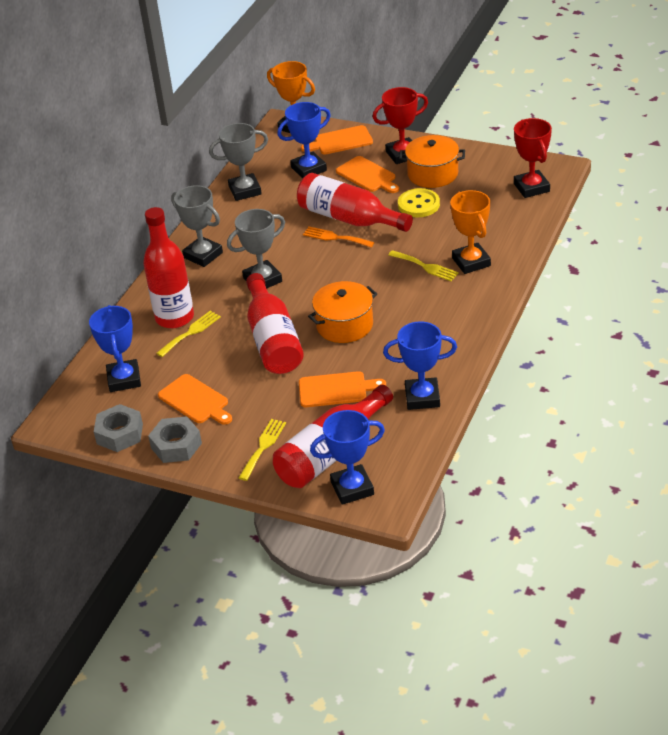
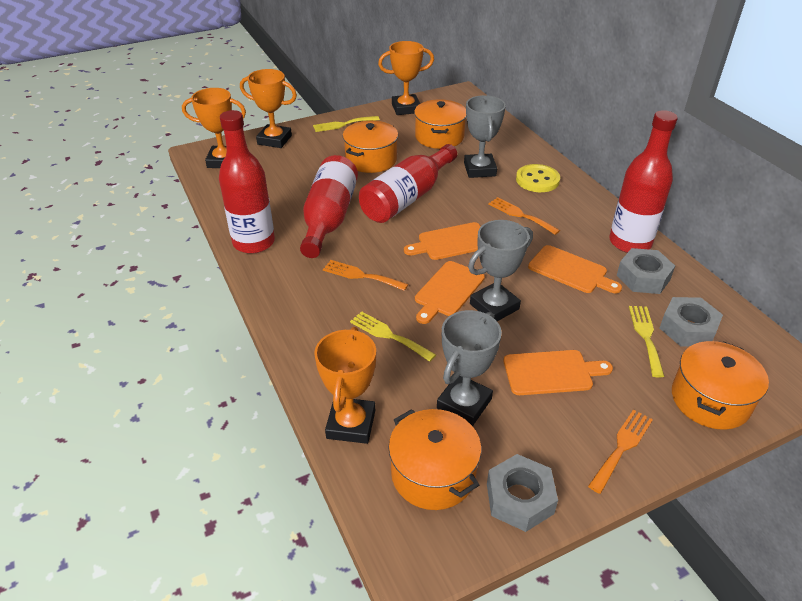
blue trophy: [89,305,141,392] [277,102,331,178] [310,410,385,505] [383,322,457,410] = 4 -> none = 0
grey nut: [94,404,143,452] [148,416,202,463] = 2 -> [487,454,558,532] [616,248,675,294] [660,297,723,347] = 3
orange fork: [303,227,375,247] = 1 -> [323,260,408,291] [488,197,560,235] [588,410,653,494] = 3
orange pot: [308,281,377,343] [399,135,465,188] = 2 -> [343,121,398,173] [388,409,481,510] [414,99,466,149] [672,341,769,430] = 4
orange trophy: [267,61,315,133] [450,190,491,274] = 2 -> [182,88,246,168] [240,69,297,148] [314,327,376,444] [378,41,434,115] = 4
red trophy: [372,87,428,164] [514,118,552,198] = 2 -> none = 0

